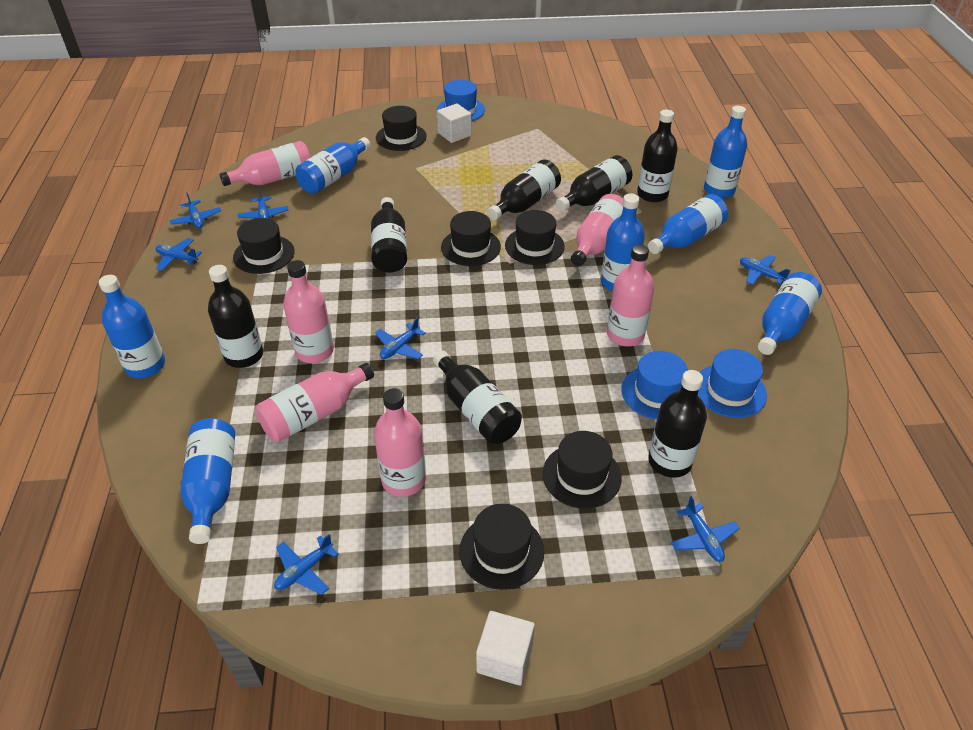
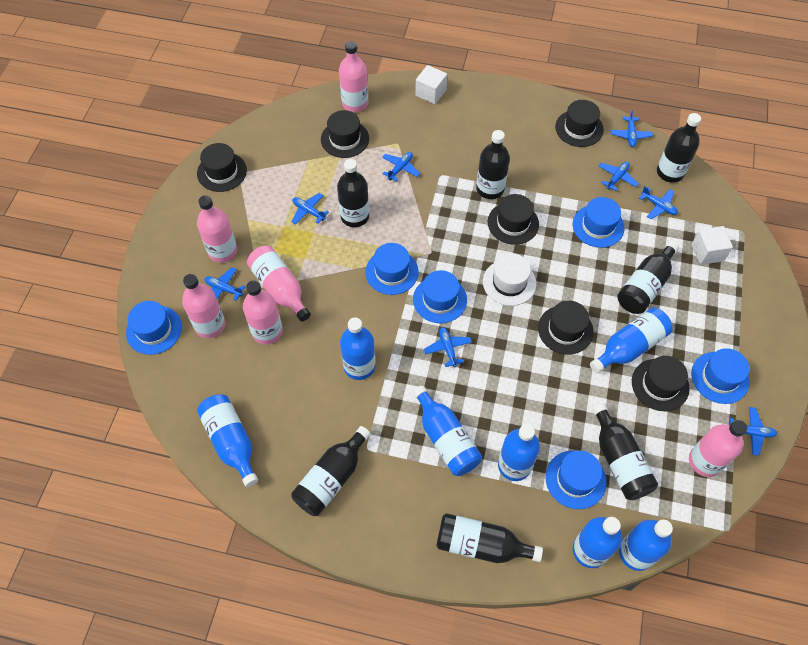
blue hat: [437,80,485,121] [621,351,688,420] [698,349,767,418] = 3 -> [126,301,182,355] [365,243,419,295] [413,270,467,323] [545,450,607,509] [573,197,624,248] [691,348,750,404] = 6
blue plane: [156,238,202,271] [170,193,221,228] [238,188,288,219] [274,534,339,595] [375,317,426,359] [671,496,740,562] [740,255,791,285] = 7 -> [205,267,246,301] [291,193,329,225] [382,152,420,182] [424,327,472,367] [599,162,639,191] [610,110,653,147] [639,186,678,220] [730,407,778,456] = 8
white hat: none = 0 -> [483,253,536,306] = 1

